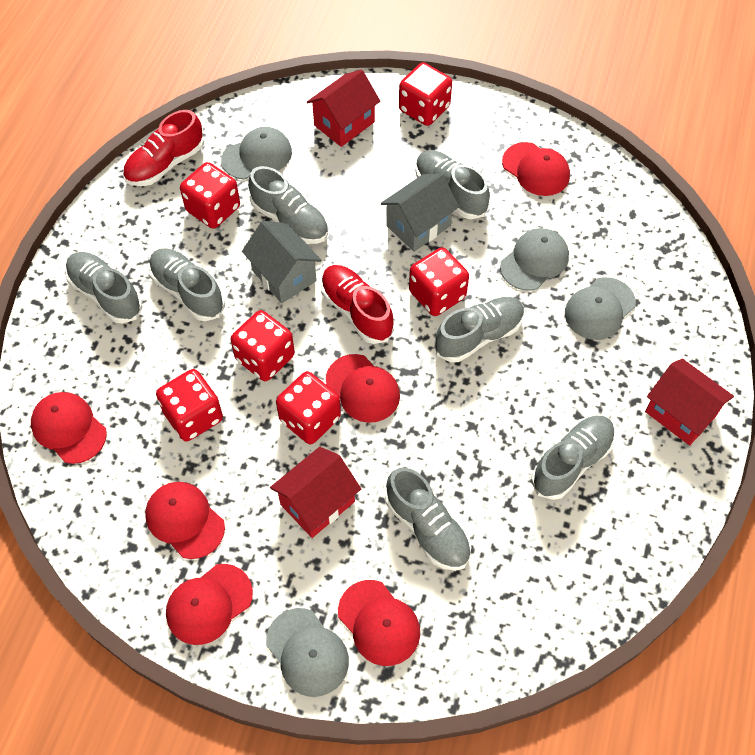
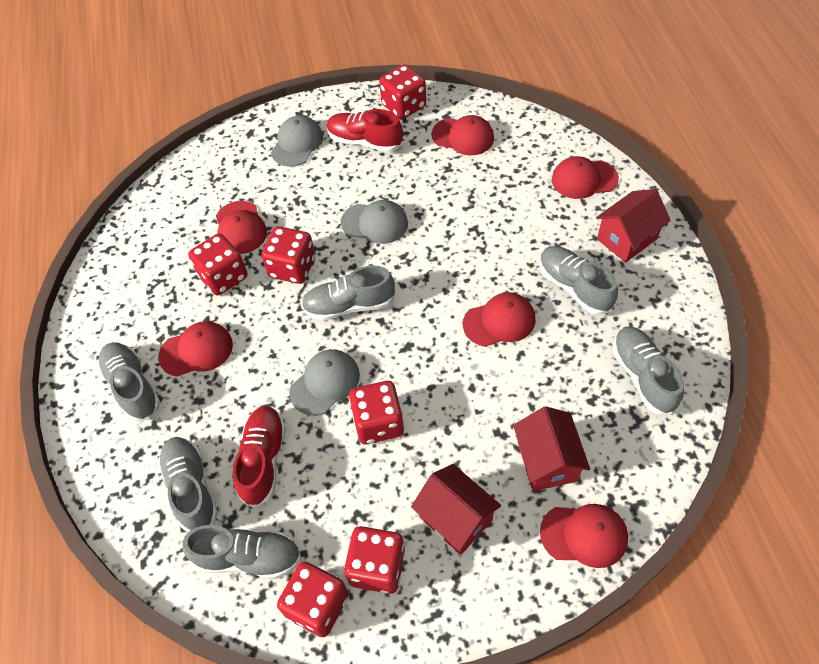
grey cap: [221,127,292,180] [266,608,349,697] [500,228,569,291] [565,277,636,340] = 4 -> [271,115,323,167] [289,349,360,416] [341,200,408,244] = 3
grey house: [242,221,321,303] [381,173,459,252] = 2 -> none = 0
grey shoe: [65,252,143,324] [149,248,225,321] [248,166,328,244] [385,468,471,571] [415,150,490,219] [435,297,525,362] [531,416,615,500] = 7 -> [97,342,160,422] [158,437,218,532] [183,525,301,579] [301,265,395,321] [539,246,618,315] [613,326,684,415] = 6

